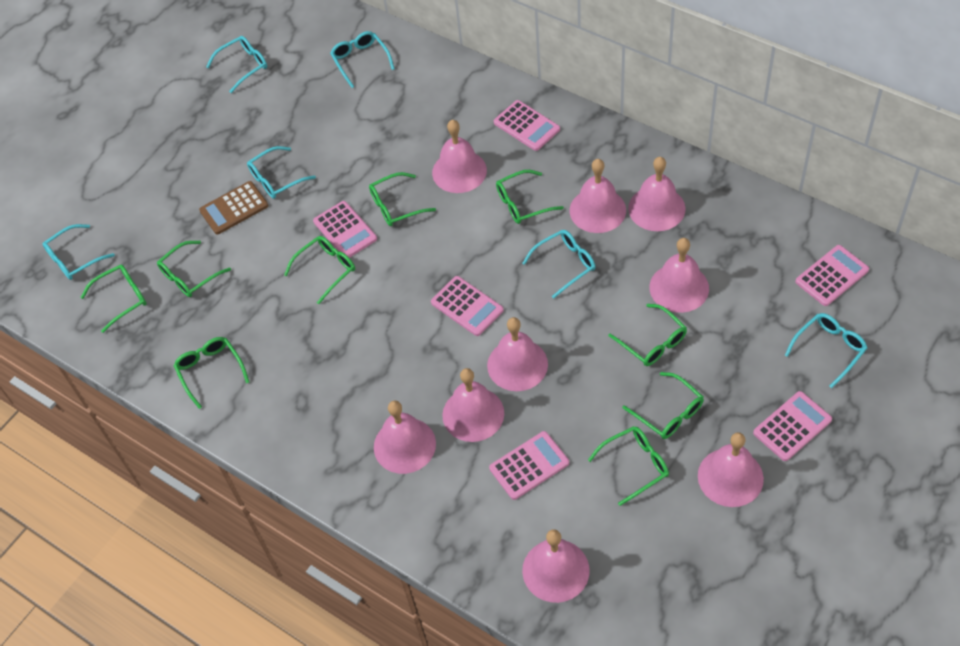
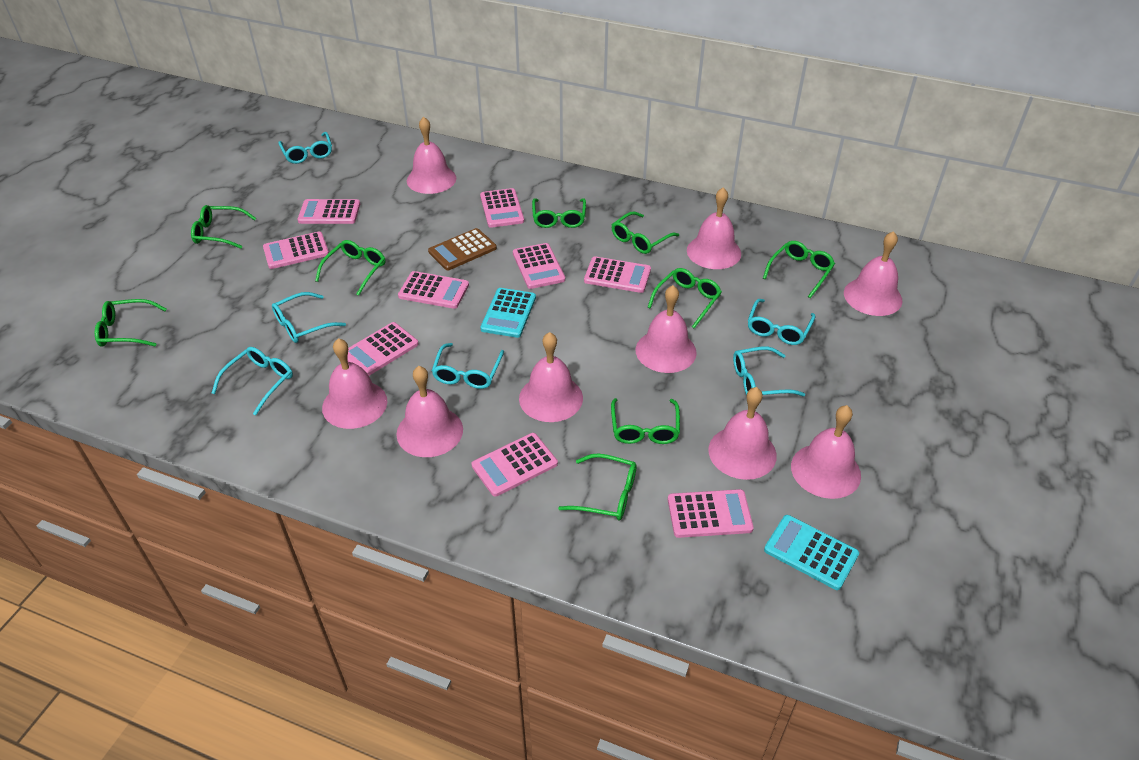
pink calculator: [313,201,377,258] [431,276,503,336] [489,431,569,500] [494,100,560,151] [753,391,832,461] [795,245,869,306] = 6 -> [263,231,329,269] [297,199,360,224] [347,322,419,376] [398,271,469,309] [472,433,558,497] [480,188,524,228] [513,243,565,289] [584,257,651,293] [668,489,754,538] = 9
turquoise calculator: none = 0 -> [480,288,536,338] [764,515,859,590] = 2

